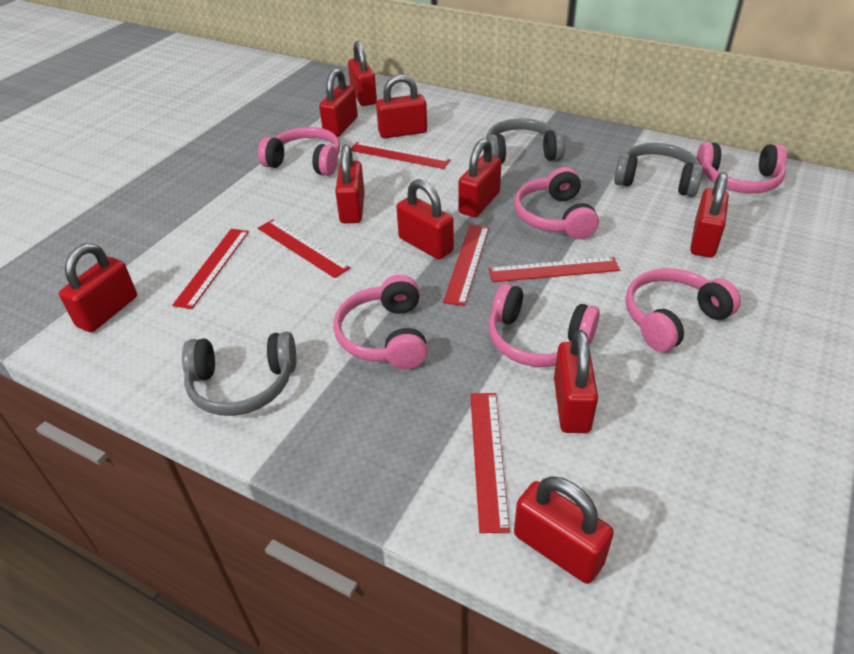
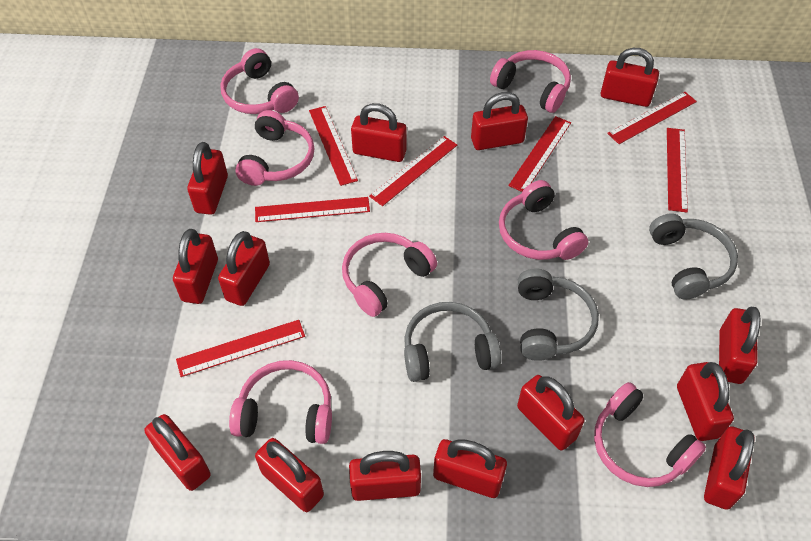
pink headphones: [258,127,340,176] [333,275,428,369] [489,283,600,367] [514,167,599,239] [625,268,741,352] [696,142,787,193] = 6 -> [220,48,299,114] [229,360,332,444] [235,110,314,186] [342,233,437,317] [490,50,571,113] [499,180,588,260] [594,382,706,487] = 7
red padlock: [59,243,137,332] [319,68,358,137] [335,145,365,223] [348,41,377,106] [376,74,427,138] [397,179,454,259] [458,138,501,217] [514,476,614,584] [554,330,598,433] [690,172,729,258] = 10 -> [144,414,211,491] [173,229,218,304] [187,142,228,215] [218,231,270,306] [255,438,324,512] [349,451,421,501] [351,103,407,162] [433,439,507,498] [471,92,528,150] [517,375,584,451] [601,48,659,107] [677,362,734,441] [704,426,755,510] [719,307,760,384] = 14
red ruler: [172,229,249,309] [258,219,350,278] [351,142,450,169] [443,225,489,306] [470,393,510,533] [489,257,620,282] = 6 -> [176,320,305,377] [255,197,370,222] [309,106,358,186] [369,136,457,206] [508,116,571,192] [607,91,697,144] [667,128,688,212] = 7

